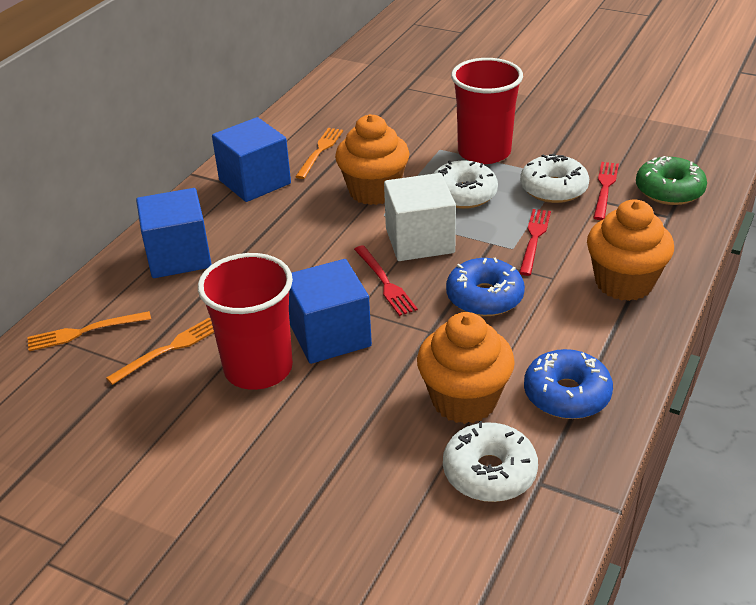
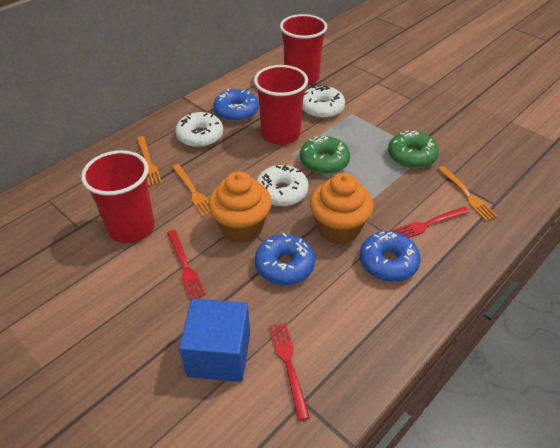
blue cube: [136,188,212,278] [212,117,291,202] [289,259,372,364] = 3 -> [179,298,250,382] = 1
blue donut: [446,258,525,316] [524,349,613,419] = 2 -> [213,89,259,122] [255,233,315,285] [360,231,421,282] = 3
green donut: [636,156,707,205] = 1 -> [300,136,350,174] [388,131,439,169] = 2
orange cupcake: [335,114,409,205] [417,312,515,424] [587,199,674,301] = 3 -> [208,171,272,243] [310,173,374,244] = 2
red cup: [198,253,293,390] [451,58,523,164] = 2 -> [81,150,155,243] [254,65,308,145] [280,14,327,86] = 3
white cube: [384,173,456,261] = 1 -> none = 0

